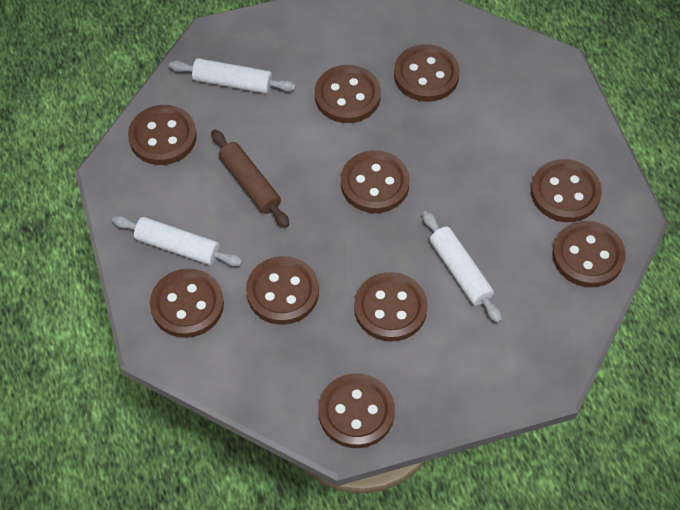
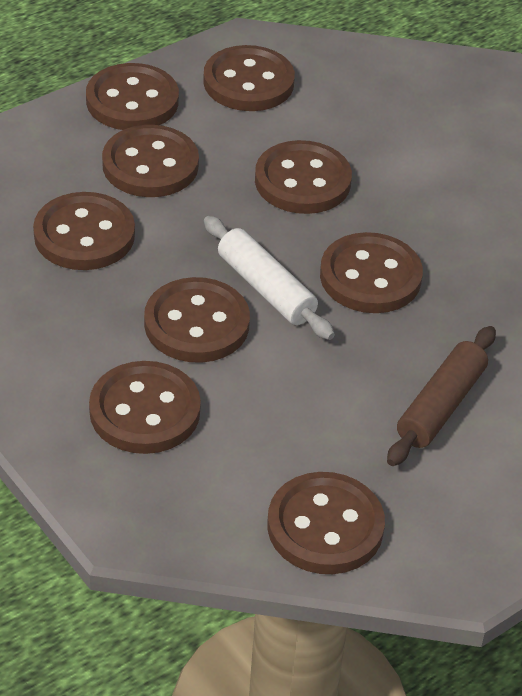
brown button: [128,105,197,165] [150,269,224,338] [246,256,319,325] [315,65,381,123] [318,373,395,448] [341,150,410,213] [354,272,428,342] [394,44,460,102] [531,159,602,222] [552,221,626,287] = 10 -> [33,192,135,270] [86,63,179,130] [89,361,201,454] [102,125,199,197] [144,277,250,363] [203,45,295,111] [255,140,352,214] [267,472,385,574] [320,232,423,313] = 9
white rolling pin: [112,216,242,267] [169,58,296,94] [422,211,502,323] = 3 -> [204,216,335,340] = 1

